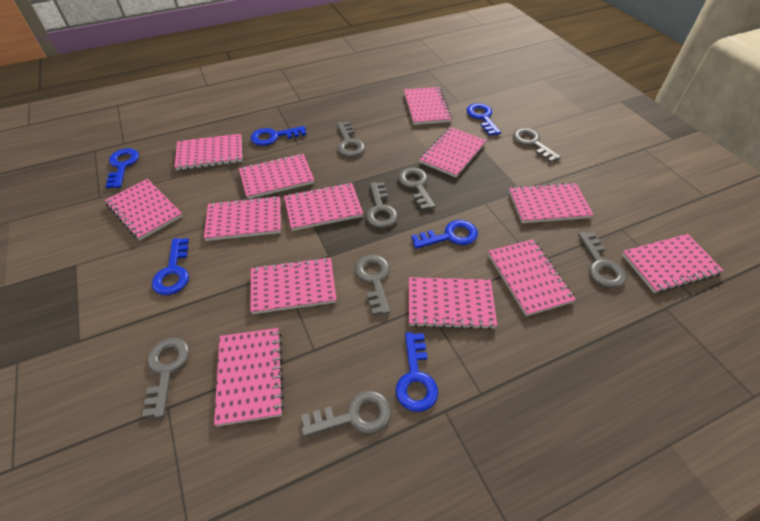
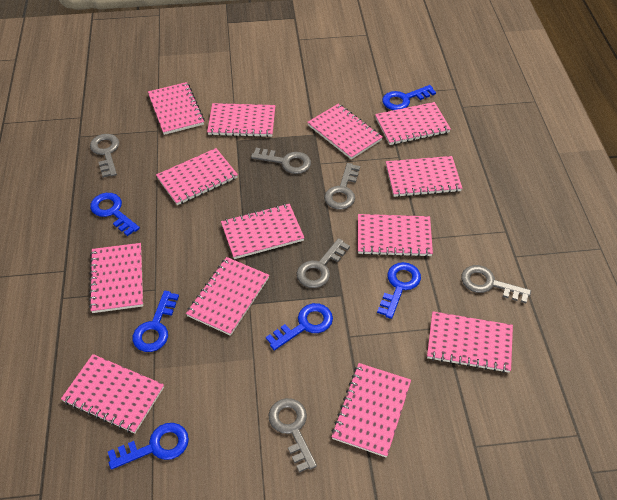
grey key: [142,338,189,418] [301,391,391,437] [337,122,365,157] [355,255,390,315] [366,182,398,228] [398,167,436,210] [513,128,561,162] [578,232,626,288] = 8 -> [90,134,119,178] [251,148,311,174] [269,398,317,473] [296,238,350,288] [324,163,360,210] [461,265,531,303] = 6

